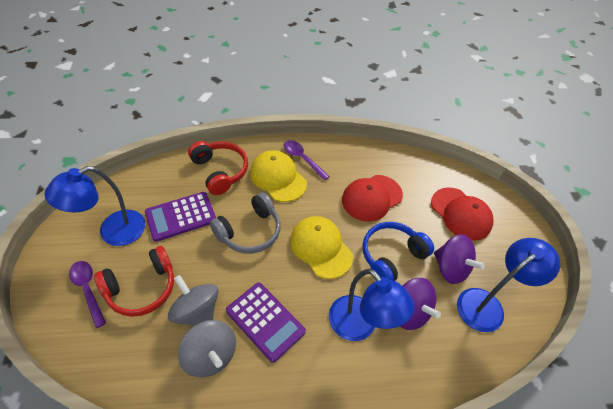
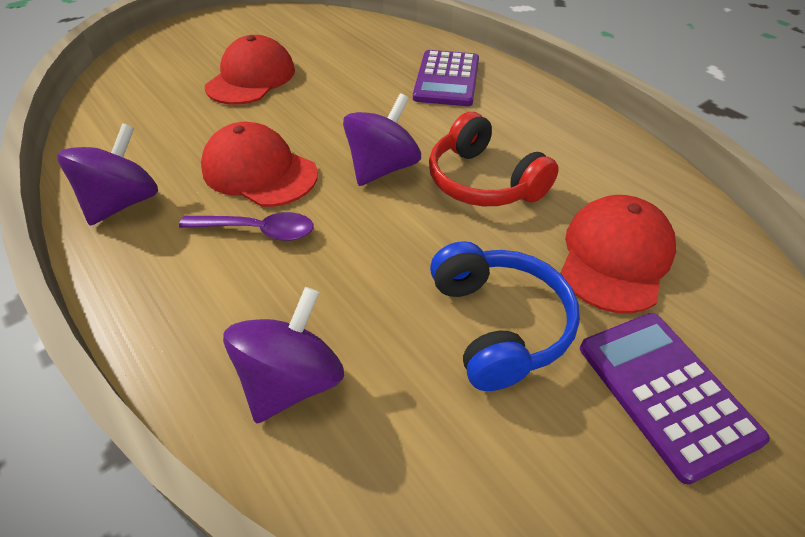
blue lamp: [44,166,145,246] [329,269,415,341] [457,238,560,332] = 3 -> none = 0
grey headphones: [210,192,281,253] = 1 -> none = 0
grey spinning top: [168,275,219,326] [178,320,236,377] = 2 -> none = 0
purple spinning top: [401,278,441,330] [434,234,485,284] = 2 -> [57,123,158,225] [223,287,344,423] [343,93,421,186] = 3
purple spoon: [69,261,106,328] [284,140,330,180] = 2 -> [179,212,313,241] = 1
red cap: [342,175,403,222] [431,187,494,241] = 2 -> [201,122,318,207] [205,35,295,105] [560,195,676,314] = 3
red headphones: [94,246,174,317] [188,141,248,195] = 2 -> [429,112,559,206] = 1
yellow cap: [250,150,307,202] [290,216,353,279] = 2 -> none = 0

